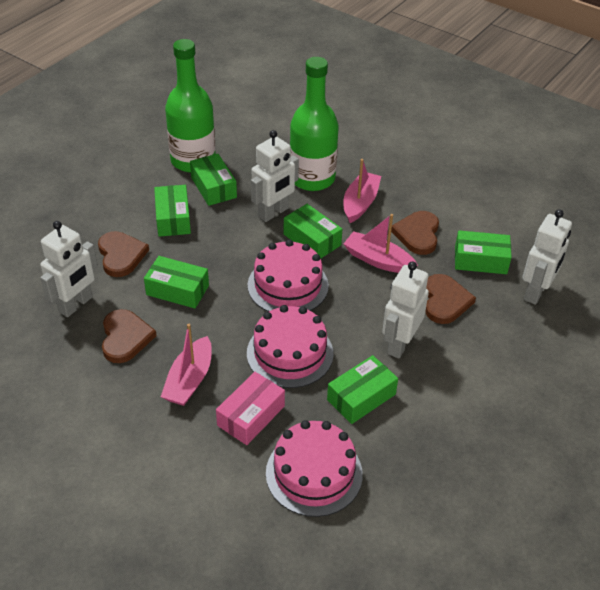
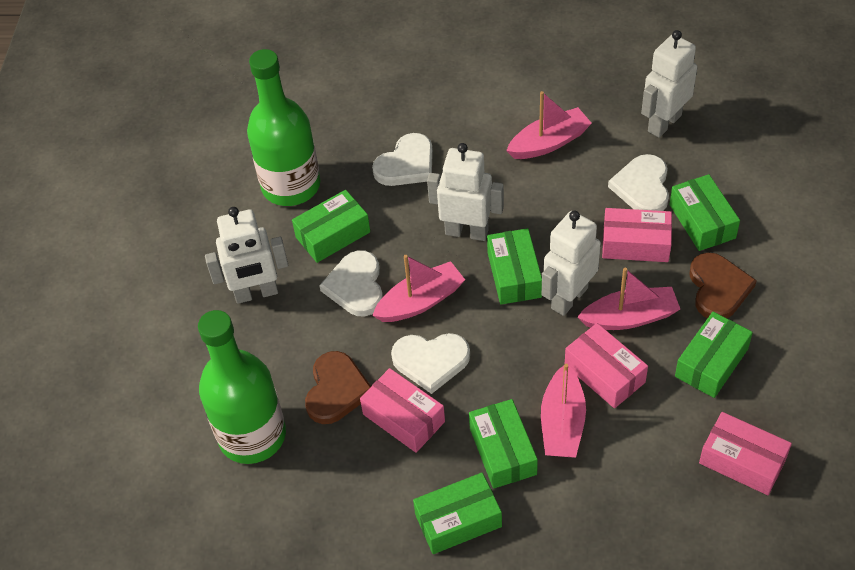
brown heart: [98,231,149,277] [102,309,157,363] [391,211,439,255] [425,274,476,324] = 4 -> [305,351,371,424] [689,253,757,319] = 2
pink boat: [161,324,212,406] [343,159,381,223] [344,214,418,273] = 3 -> [372,255,465,322] [506,91,592,159] [541,363,586,458] [577,268,680,330] = 4
pink box: [216,372,285,445] = 1 -> [360,368,445,453] [565,323,648,408] [602,208,672,262] [699,412,792,495] = 4
pink cake: [247,240,329,312] [247,305,333,388] [266,420,363,517] = 3 -> none = 0
white heart: none = 0 -> [319,250,383,316] [372,133,433,186] [391,333,470,394] [608,154,669,211] = 4

